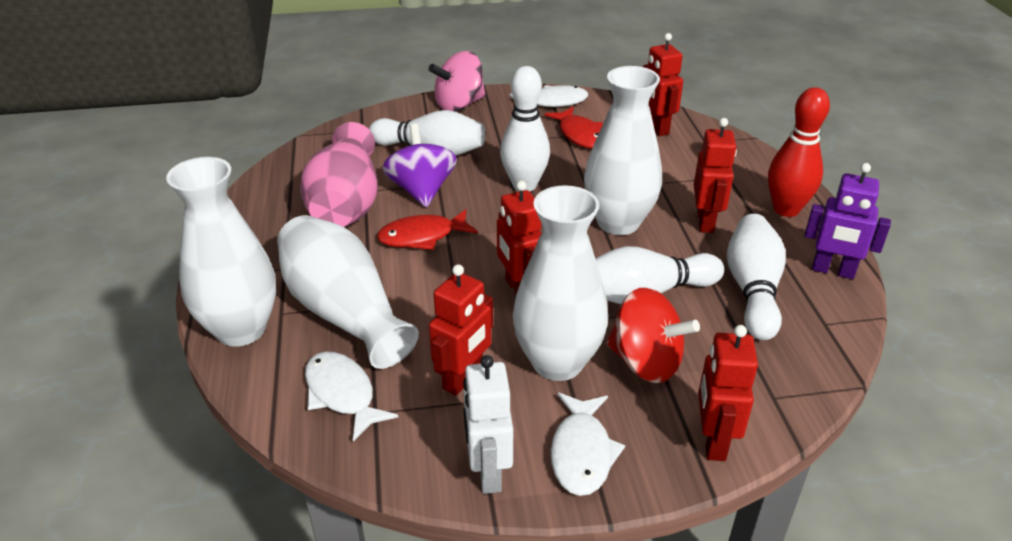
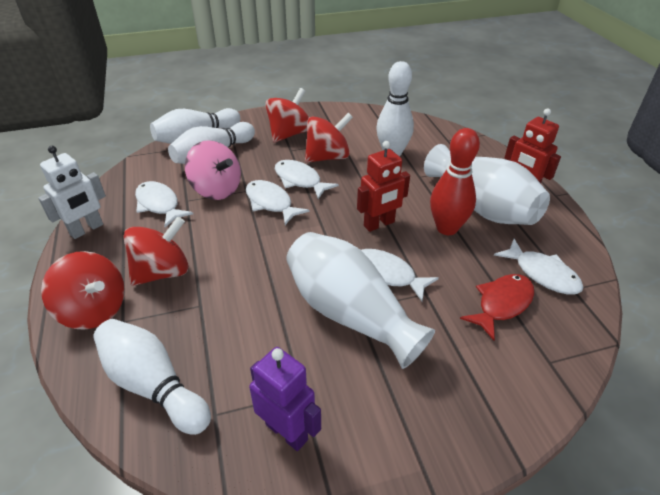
pink vase: [300,122,378,227] = 1 -> none = 0
purple spinning top: [382,124,457,208] = 1 -> none = 0
red fish: [377,209,478,250] [544,107,603,149] = 2 -> [460,274,534,341] = 1
red robot: [429,264,493,396] [497,181,542,295] [643,33,683,136] [694,118,737,233] [698,325,758,461] = 5 -> [357,141,410,232] [504,108,561,183] = 2
red spinning top: [606,287,700,383] = 1 -> [41,251,125,330] [123,216,189,286] [265,88,309,143] [305,113,353,163] = 4
white fish: [305,352,398,441] [509,85,588,107] [551,393,625,496] = 3 -> [135,181,193,227] [246,180,309,225] [275,160,339,199] [361,249,439,301] [494,239,584,295] = 5
white vase: [166,157,276,347] [277,215,419,369] [512,185,608,381] [584,66,662,235] = 4 -> [286,232,435,369] [424,144,550,225] = 2

